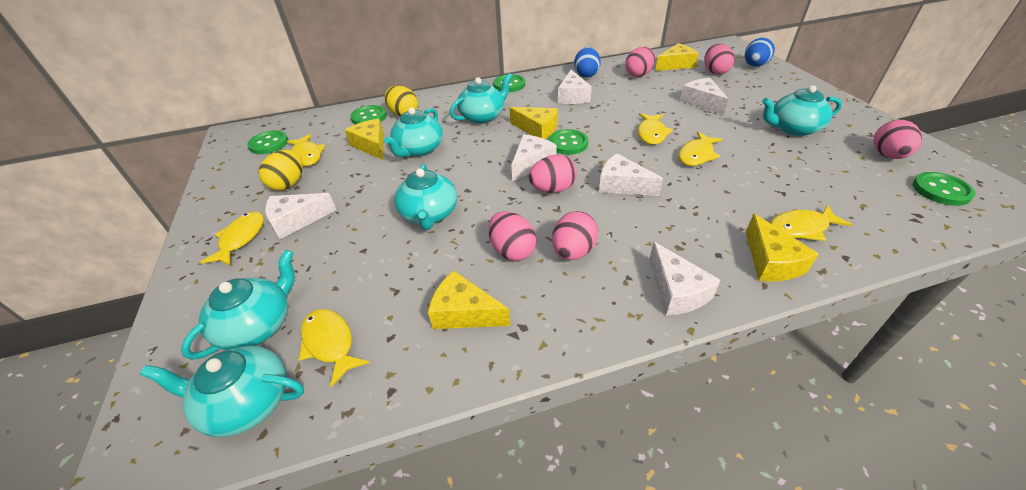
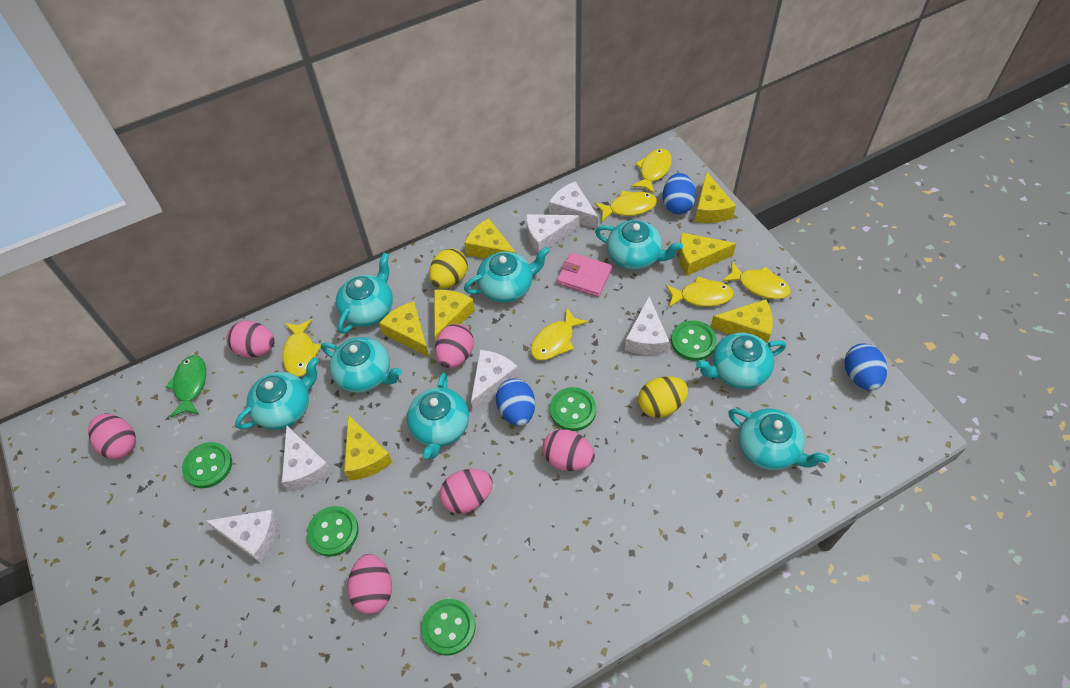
blue egg: [574,47,601,78] [745,38,775,67] = 2 -> [496,378,535,426] [663,173,696,214] [844,343,887,391] = 3
green fish: none = 0 -> [166,355,206,417] = 1
pink wallet: none = 0 -> [557,253,612,297] = 1
turquoise teapot: [140,345,304,437] [181,249,295,360] [384,107,443,157] [394,163,457,230] [450,73,512,124] [762,85,842,136] = 6 -> [235,357,319,430] [321,337,402,393] [336,252,393,334] [407,373,469,459] [464,247,550,303] [595,220,683,270] [696,333,786,389] [728,408,829,470] = 8
yellow cheese: [345,119,384,160] [428,271,510,329] [509,107,558,139] [655,43,699,71] [746,214,819,282] = 5 -> [344,415,393,481] [379,301,430,358] [434,290,475,341] [464,218,516,259] [679,233,736,276] [695,171,736,223] [711,299,773,343] = 7

